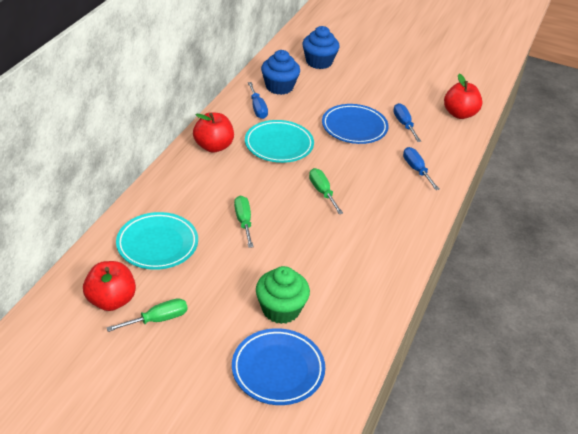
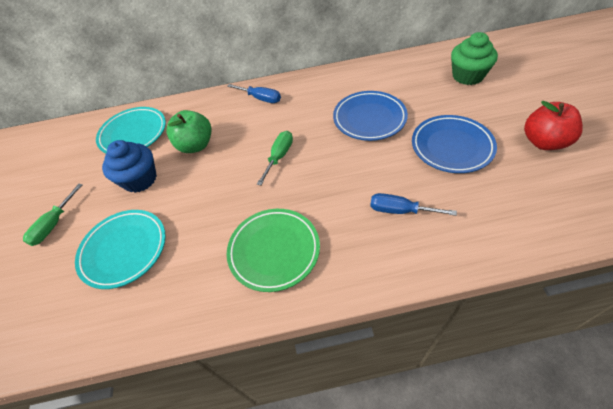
blue cupcake: [261,50,300,95] [302,26,339,69] = 2 -> [102,140,157,193] = 1
blue screwdriver: [248,82,268,119] [393,103,421,142] [403,147,440,190] = 3 -> [227,84,281,103] [370,193,457,216] = 2
green apple: none = 0 -> [167,110,212,153] = 1
green plate: none = 0 -> [227,209,320,292] = 1
green screwdriver: [106,298,187,332] [234,195,253,248] [309,168,343,214] = 3 -> [23,184,82,246] [257,131,293,186] = 2
red apple: [83,261,136,311] [193,112,234,153] [444,74,482,119] = 3 -> [524,101,583,150] = 1

